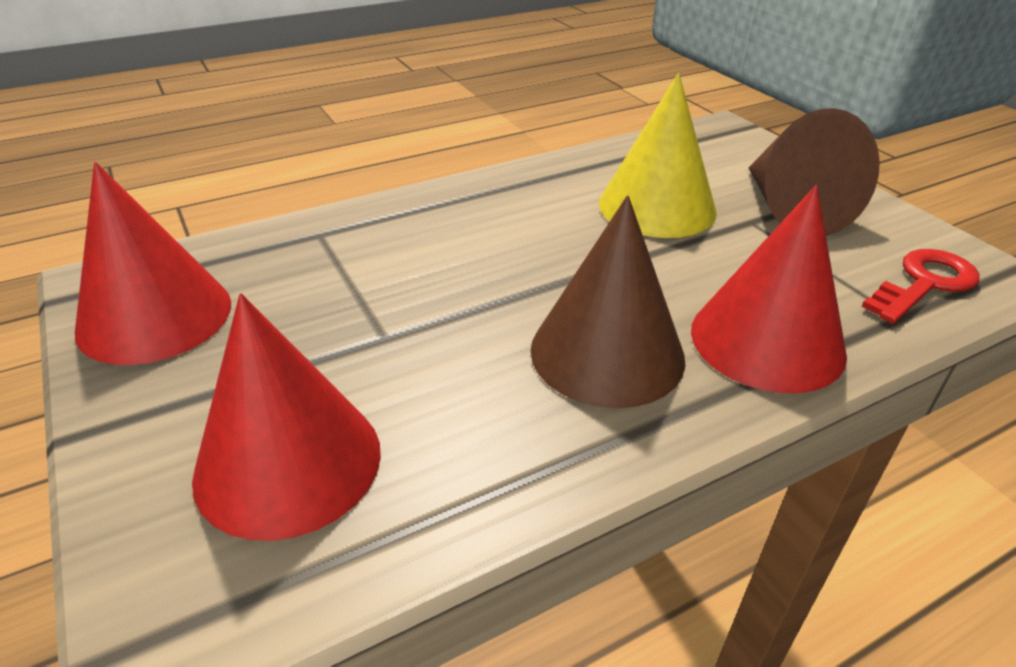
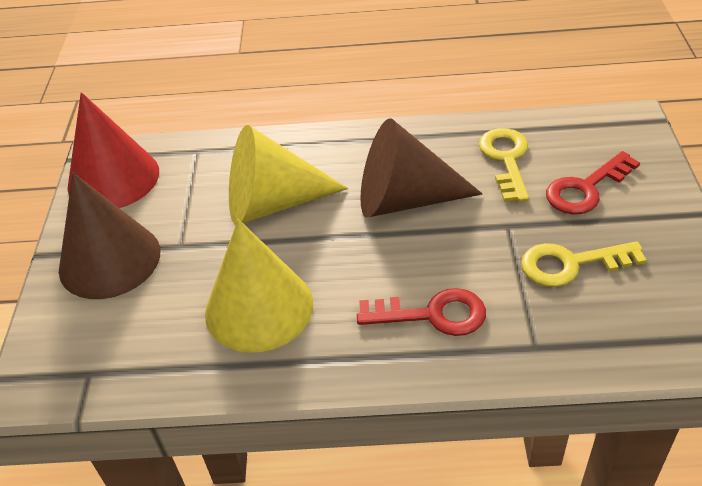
red cone: [75,162,231,365] [192,293,381,541] [691,185,847,393] = 3 -> [67,92,159,208] = 1
red key: [861,249,980,324] = 1 -> [357,288,486,336] [546,151,640,214] = 2
yellow cone: [599,73,717,238] = 1 -> [205,219,313,353] [229,125,348,225] = 2
yellow key: none = 0 -> [479,128,529,202] [521,241,647,287] = 2

